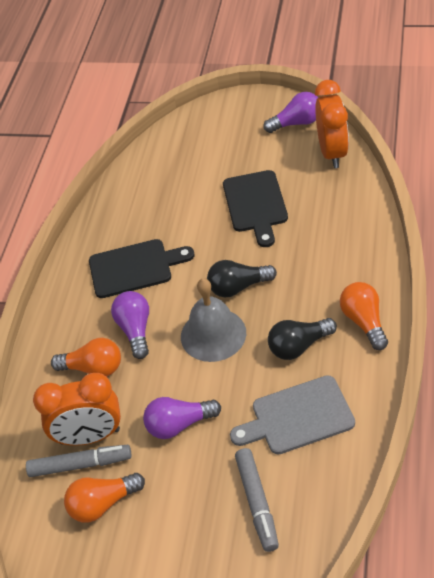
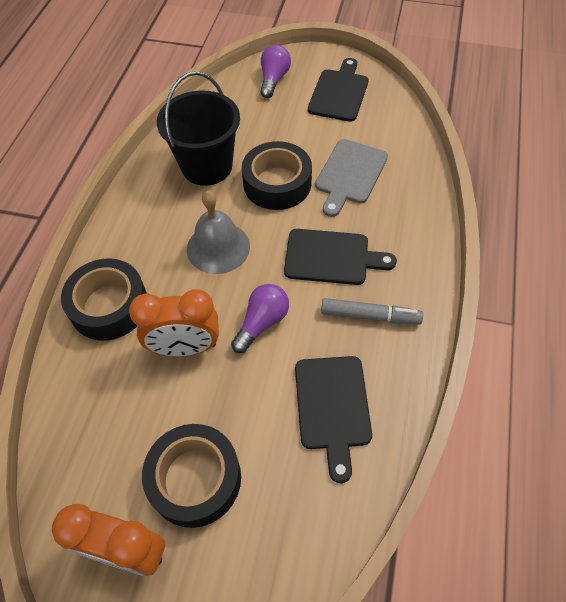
black bucket: none = 0 -> [157,71,240,186] = 1
black cutting board: [89,239,194,298] [223,170,288,247] = 2 -> [284,229,397,285] [295,356,372,483] [308,58,368,122] = 3
black light bulb: [207,260,277,297] [268,318,337,360] = 2 -> none = 0
black tape: none = 0 -> [61,259,147,341] [142,424,241,528] [242,141,312,210] = 3
grey marker: [26,445,132,477] [235,448,279,552] = 2 -> [321,298,423,324] = 1
orange light bulb: [51,338,121,377] [64,473,145,523] [340,282,388,350] = 3 -> none = 0
purple light bulb: [111,291,149,359] [143,397,221,439] [263,92,318,133] = 3 -> [231,284,289,353] [260,45,291,98] = 2

